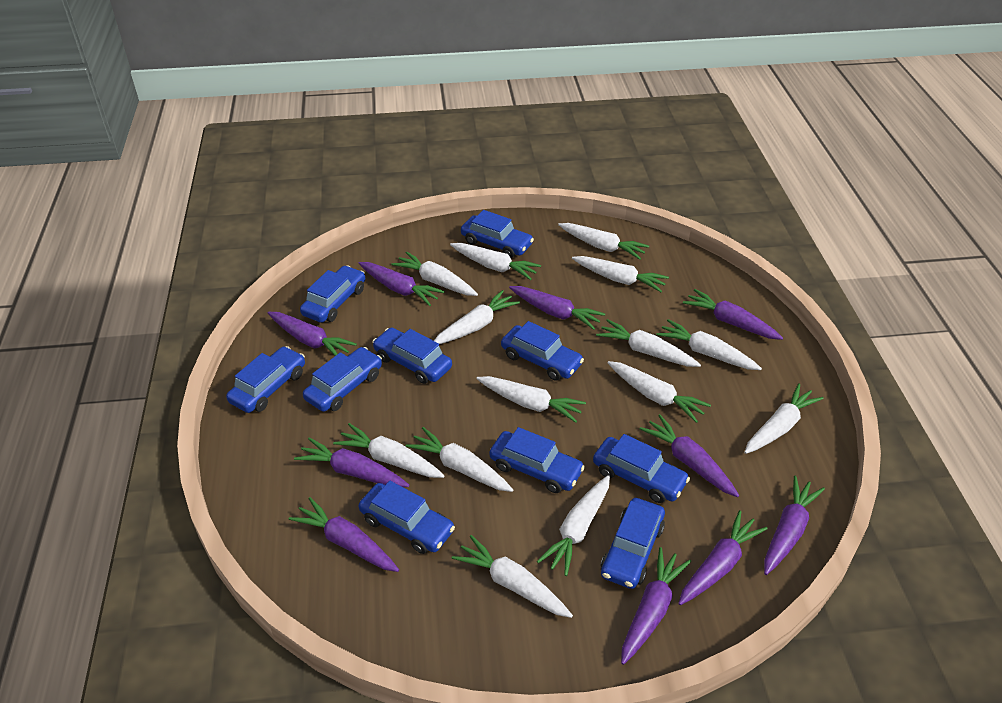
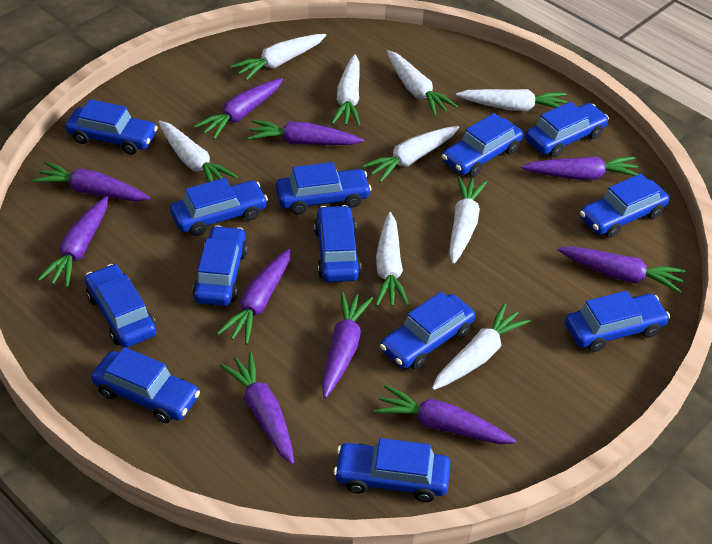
blue car: [226,346,305,413] [300,265,365,323] [303,347,382,412] [359,481,455,554] [372,327,452,384] [461,210,534,258] [489,427,585,493] [501,321,584,381] [593,434,690,503] [601,498,665,589] = 10 -> [65,99,158,155] [85,264,156,347] [91,347,200,423] [170,178,268,236] [193,225,248,306] [276,162,372,214] [314,205,361,282] [334,438,451,502] [380,292,475,370] [442,113,523,177] [525,102,609,158] [565,291,670,352] [580,174,669,238] = 13
white carrot: [333,423,445,478] [392,252,478,296] [405,427,513,492] [434,290,520,344] [450,243,541,280] [452,535,573,618] [476,376,586,423] [537,475,610,576] [558,223,649,260] [572,256,669,292] [596,319,701,367] [608,361,711,423] [657,319,762,370] [744,384,823,454] = 14 -> [158,120,238,182] [231,34,326,81] [332,54,360,126] [362,126,459,183] [376,212,409,306] [387,50,458,116] [432,303,531,390] [449,176,487,264] [456,89,567,111] = 9

